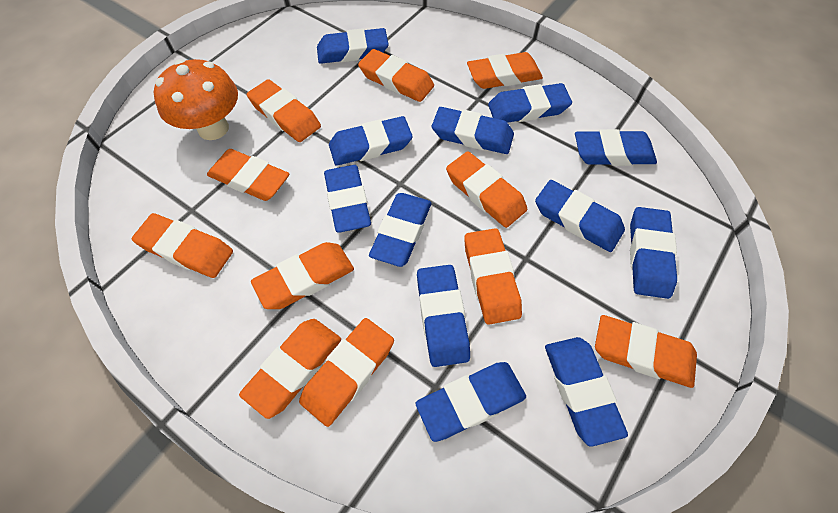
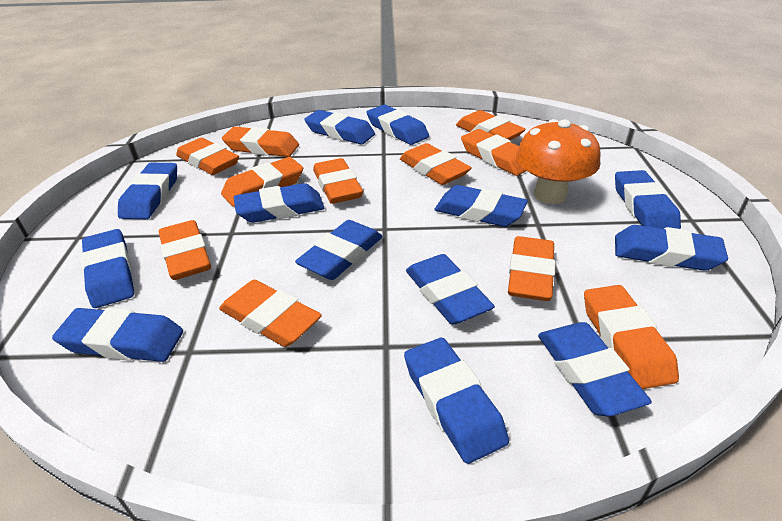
blue eraser: [317,28,389,64] [324,165,371,233] [329,116,413,166] [369,193,431,267] [415,362,526,442] [417,265,470,367] [432,107,514,154] [488,83,572,123] [535,180,625,252] [545,337,628,447] [575,129,657,166] [630,207,677,299] = 12 -> [52,308,183,362] [81,229,134,308] [118,163,177,219] [234,183,324,223] [295,220,383,280] [304,110,375,144] [366,104,429,145] [404,338,509,464] [406,254,495,325] [434,185,528,227] [538,322,652,417] [615,170,681,229] [615,225,728,271] = 13

